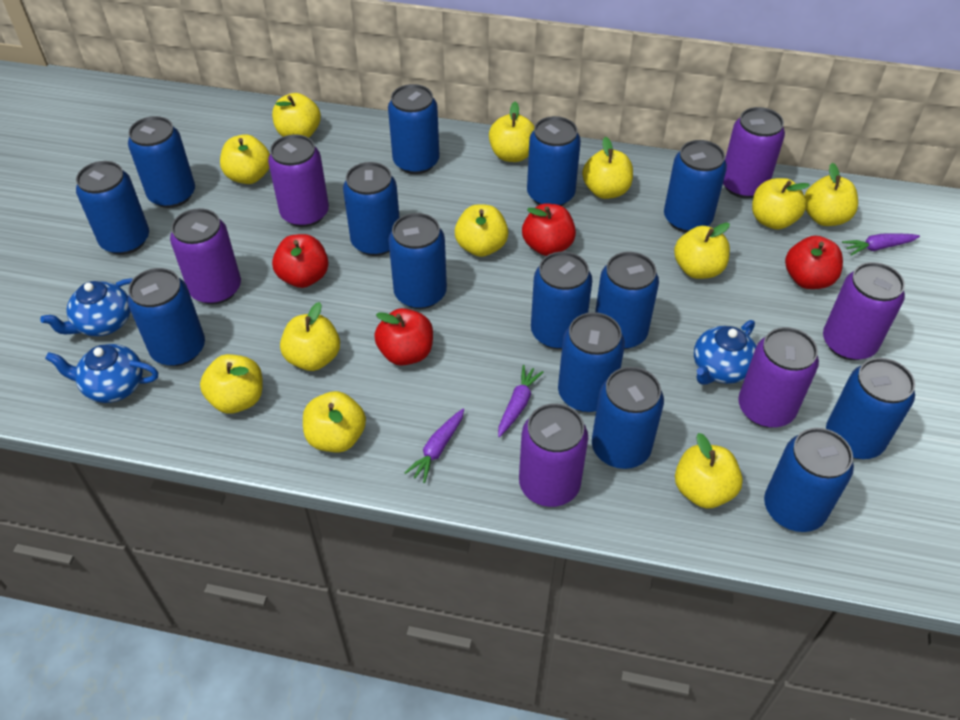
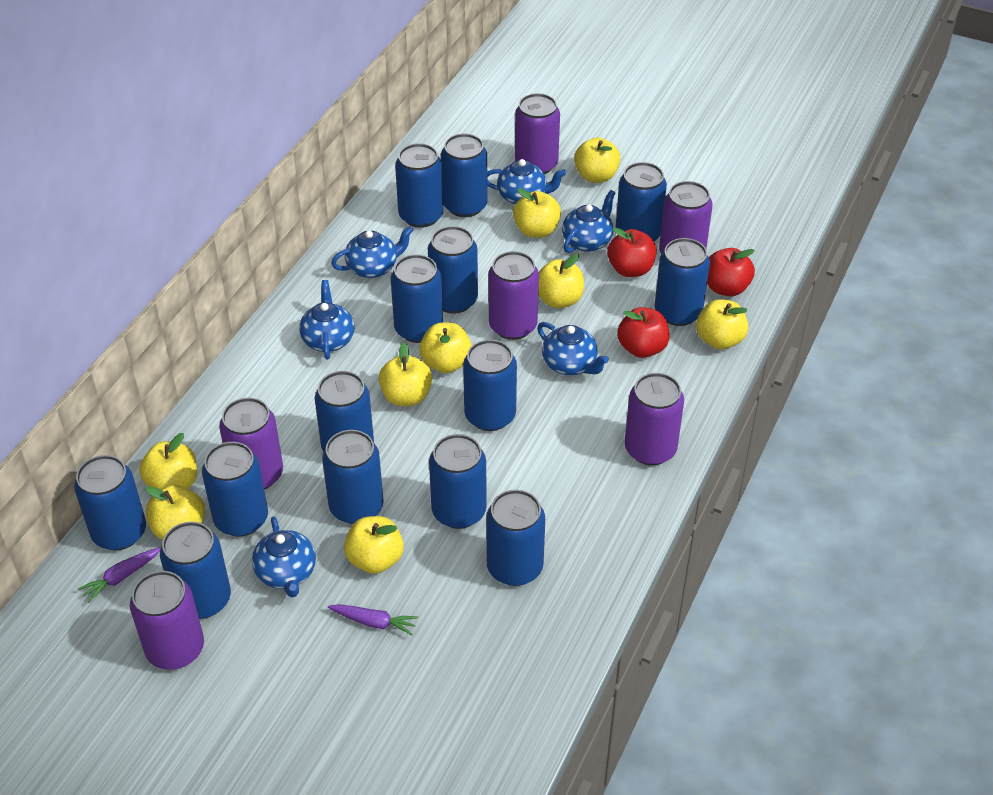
blue teapot: [40,278,133,336] [45,344,158,403] [694,320,756,385] = 3 -> [252,517,316,597] [299,280,355,359] [331,226,413,278] [487,159,566,204] [537,322,609,375] [562,190,616,253] = 6
purple carrot: [404,409,464,483] [498,365,543,437] [842,233,920,256] = 3 -> [78,547,161,603] [328,604,418,635] = 2
red apple: [272,234,328,288] [374,308,433,366] [522,204,576,256] [785,236,843,289] = 4 -> [607,228,657,277] [617,307,670,358] [707,248,755,296] = 3
yellow apple: [200,354,263,414] [220,134,270,184] [272,93,321,138] [280,302,340,371] [303,391,366,452] [455,204,508,257] [489,102,535,162] [582,137,633,199] [674,223,730,279] [675,433,743,508] [752,178,810,229] [805,163,858,226] = 12 -> [139,433,197,490] [145,485,205,540] [344,516,404,574] [378,343,432,406] [419,323,472,373] [513,188,561,238] [538,254,584,308] [574,137,621,183] [696,299,748,350] = 9

